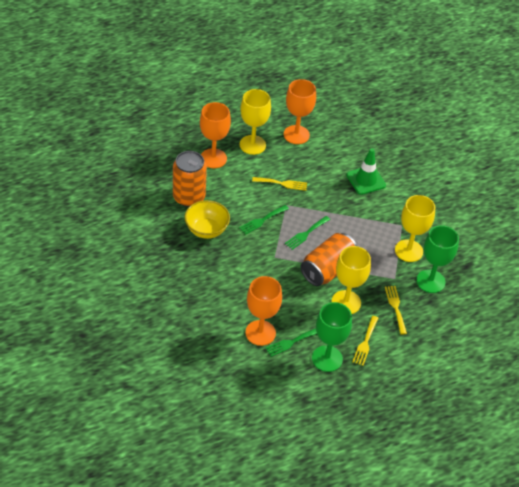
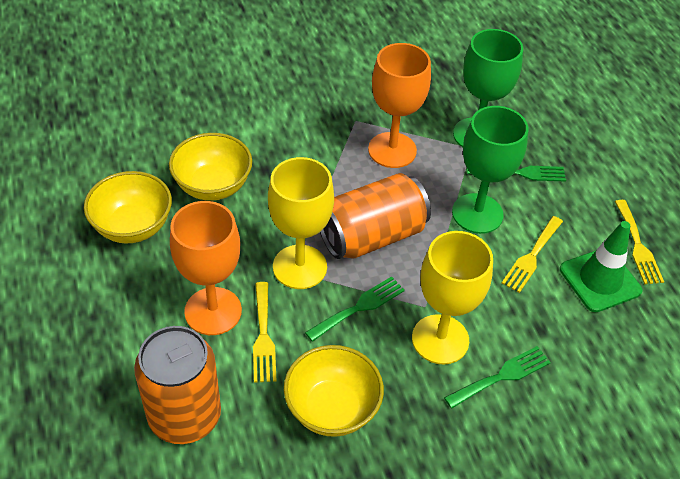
orange goblet: [200,102,231,168] [245,276,282,346] [284,79,316,144] = 3 -> [170,201,242,335] [368,43,431,168] = 2
yellow bowl: [184,200,230,239] = 1 -> [84,171,172,244] [169,133,252,201] [284,345,384,437] = 3
yellow goblet: [239,89,271,155] [332,246,371,314] [395,195,435,262] = 3 -> [268,157,334,289] [412,231,493,365] = 2

